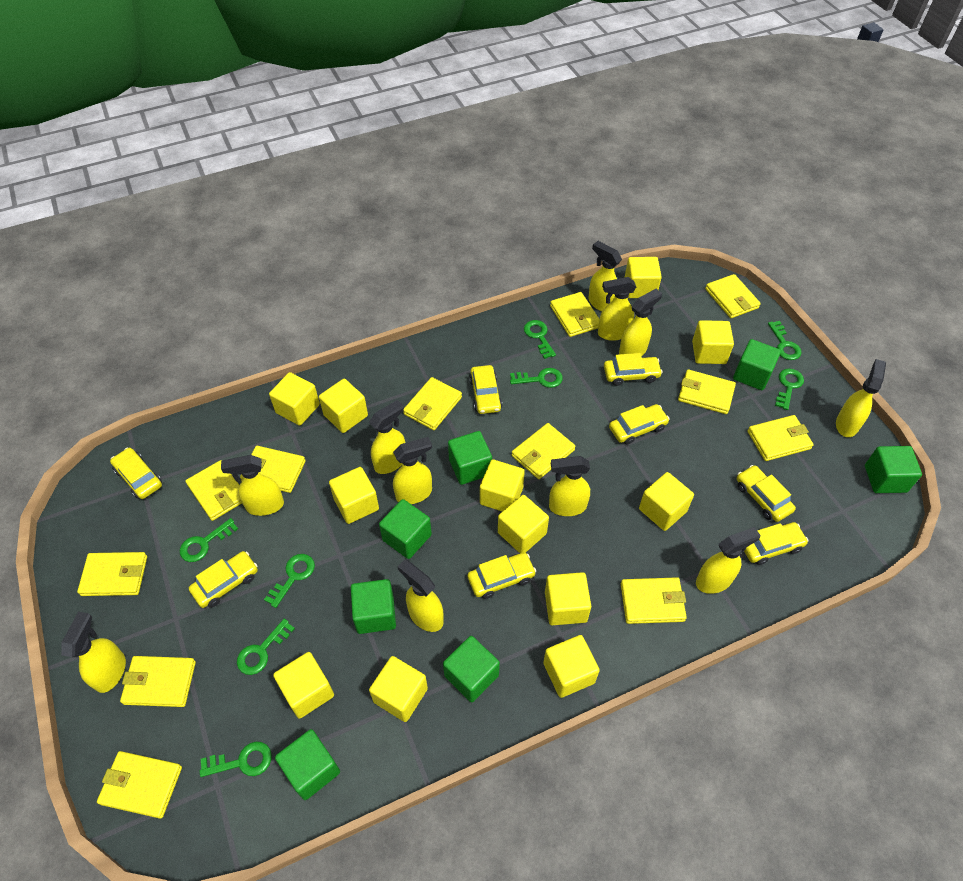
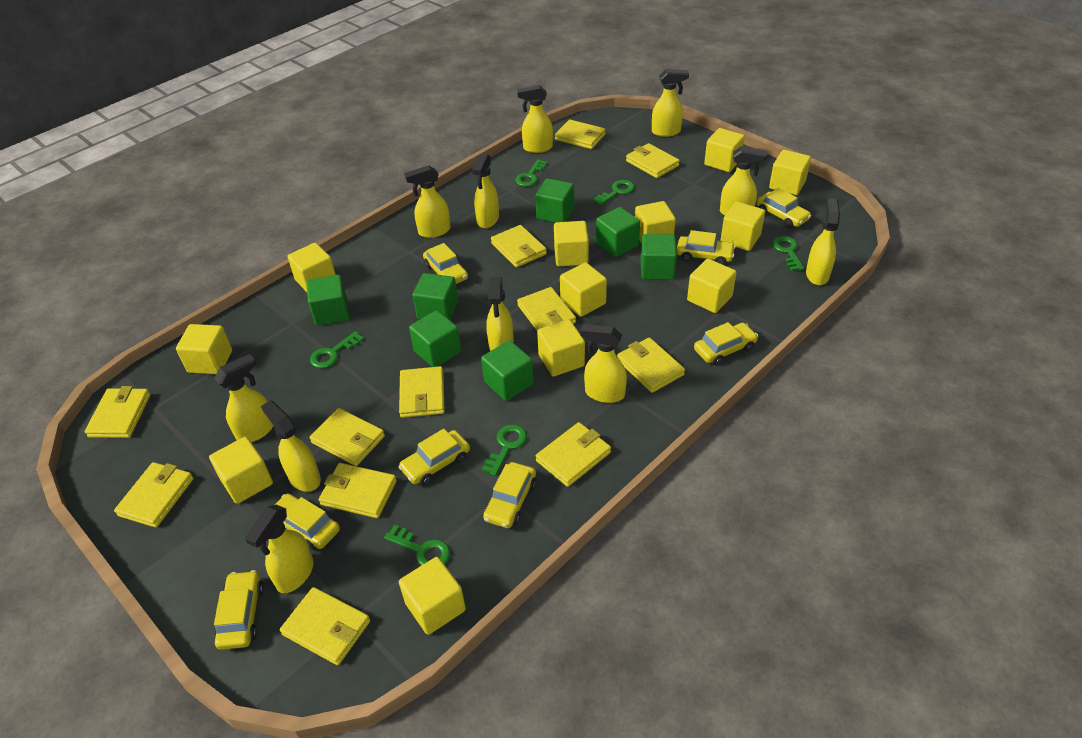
green key: [180,518,238,562] [200,742,272,777] [237,619,295,675] [264,554,315,608] [510,368,563,388] [524,320,556,359] [768,321,802,360] [775,369,804,410] = 8 -> [310,331,364,368] [384,525,450,566] [482,424,527,476] [515,159,547,187] [593,180,635,205] [772,236,805,271] = 6

